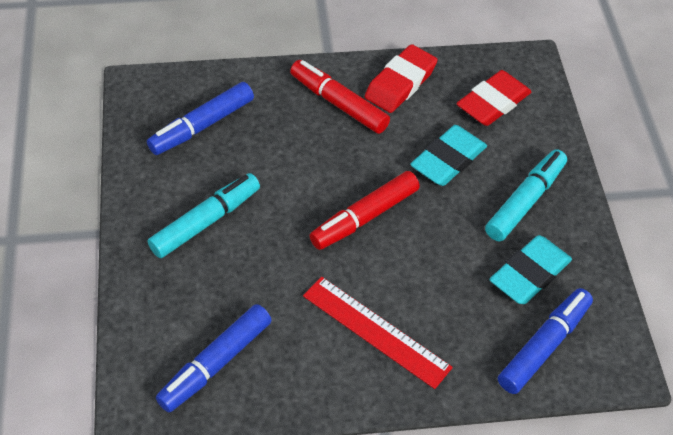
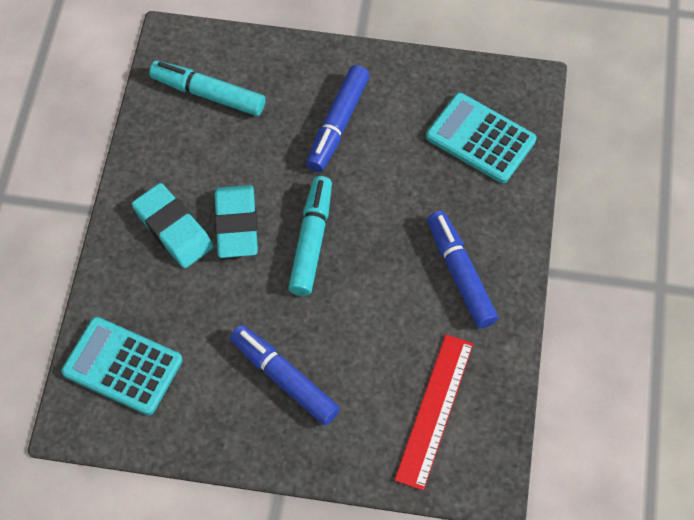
red eraser: [365,44,437,113] [457,70,531,126] = 2 -> none = 0
red marker: [290,60,390,134] [309,171,420,250] = 2 -> none = 0
turquoise calculator: none = 0 -> [61,317,183,415] [426,93,536,183] = 2

